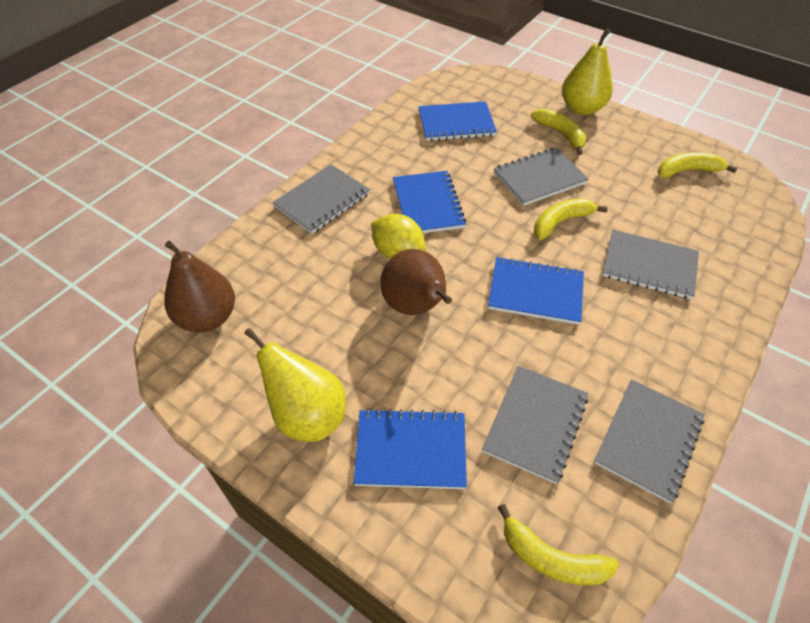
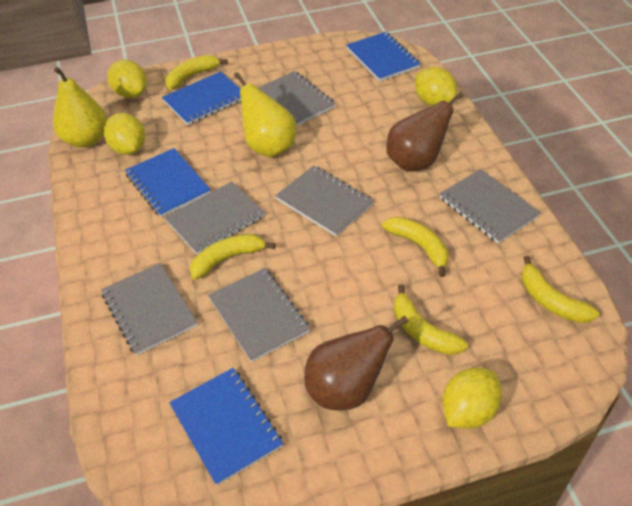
grey notebook: [273,164,370,234] [482,366,588,484] [494,147,589,206] [594,379,704,503] [602,230,699,299] = 5 -> [101,263,197,356] [165,181,265,255] [208,268,310,362] [258,71,336,126] [275,166,374,236] [440,169,541,243] = 6
yellow banana: [497,504,619,585] [531,109,586,155] [534,198,608,240] [657,153,737,178] = 4 -> [165,55,228,90] [190,234,276,280] [382,217,448,277] [394,284,468,355] [521,256,600,323] = 5
yellow lemon: [371,214,426,259] = 1 -> [104,113,145,155] [107,60,147,98] [415,67,457,106] [442,368,502,429] = 4

